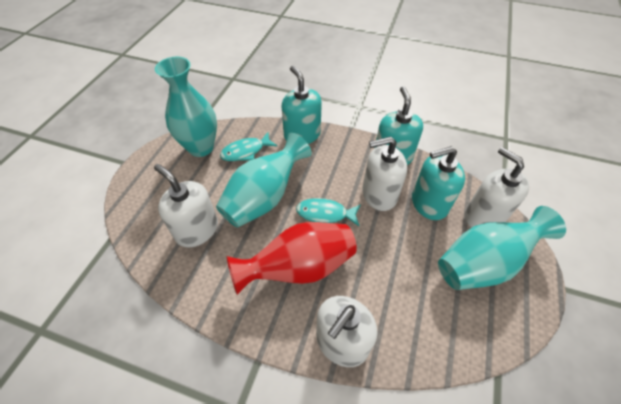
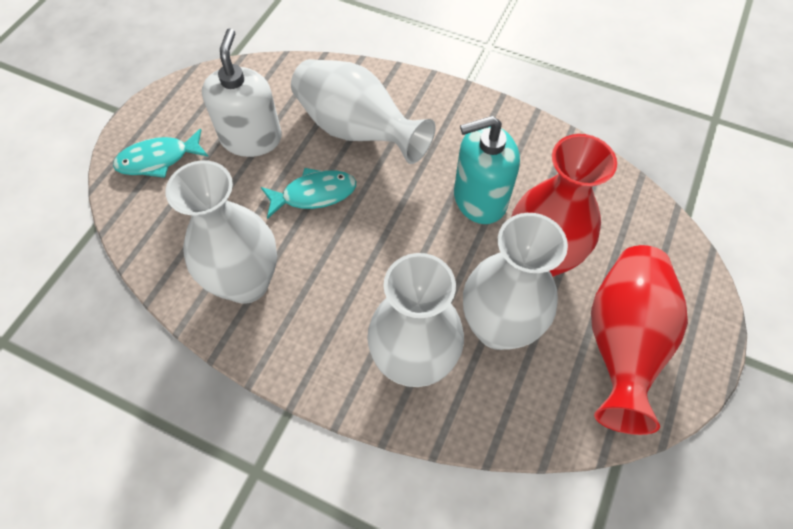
red vase: [226,222,357,295] = 1 -> [511,134,617,277] [591,245,688,435] = 2
turquoise soap dispenser: [282,66,322,144] [375,86,423,165] [412,146,465,220] = 3 -> [454,116,520,224] = 1
turquoise vase: [155,57,217,157] [216,133,312,228] [438,206,566,290] = 3 -> none = 0
white soap dispenser: [154,164,218,247] [316,296,378,367] [362,136,408,211] [465,147,529,228] = 4 -> [202,28,282,157] = 1
white vase: none = 0 -> [165,160,277,304] [291,59,436,164] [367,253,464,387] [463,213,568,350] = 4

